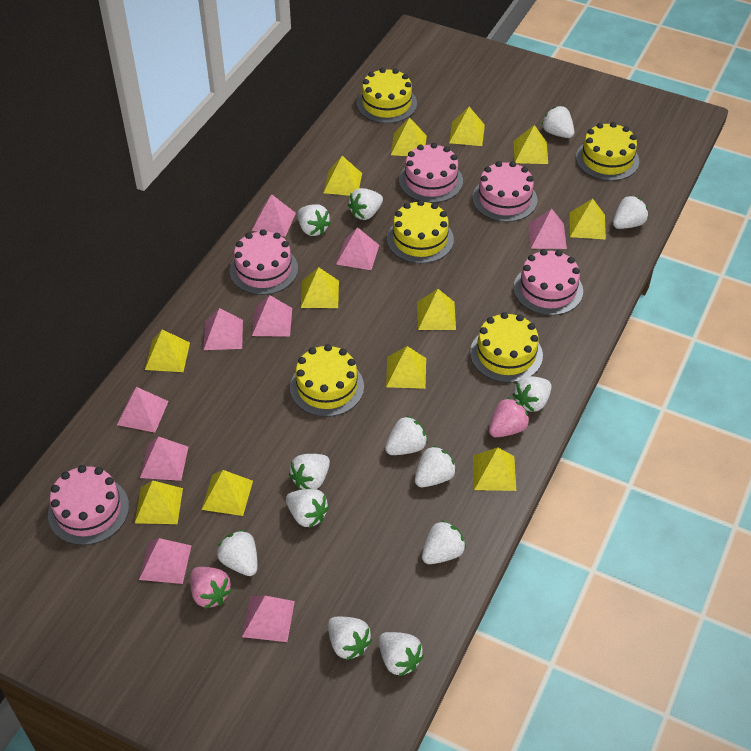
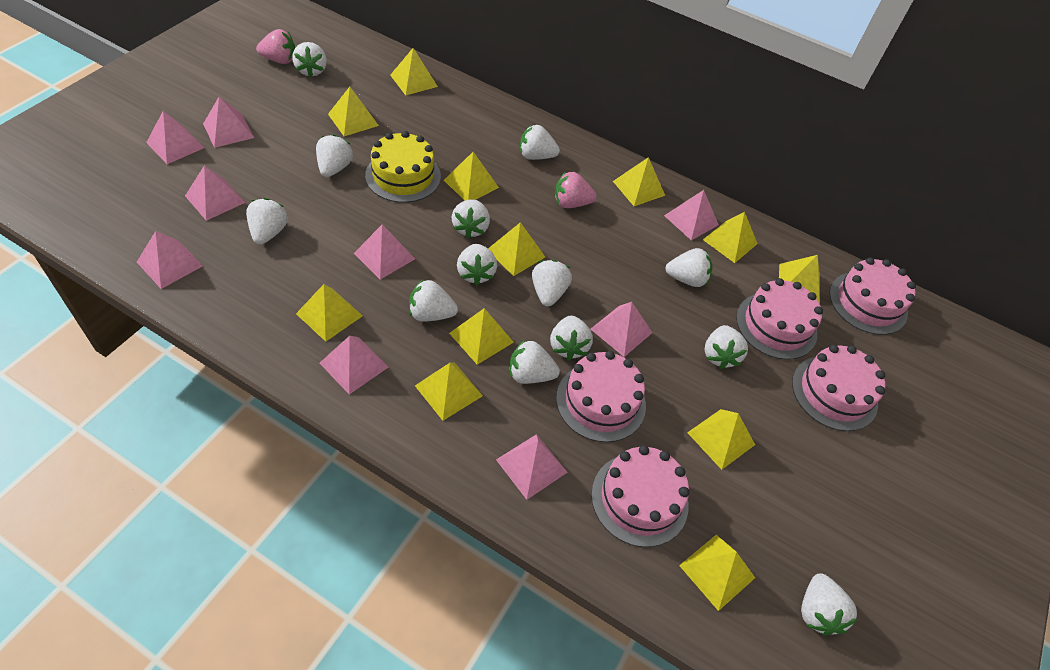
yellow cake: [290,344,364,417] [357,68,417,123] [387,200,454,264] [470,312,543,383] [576,122,639,181] = 5 -> [365,131,441,203] = 1

